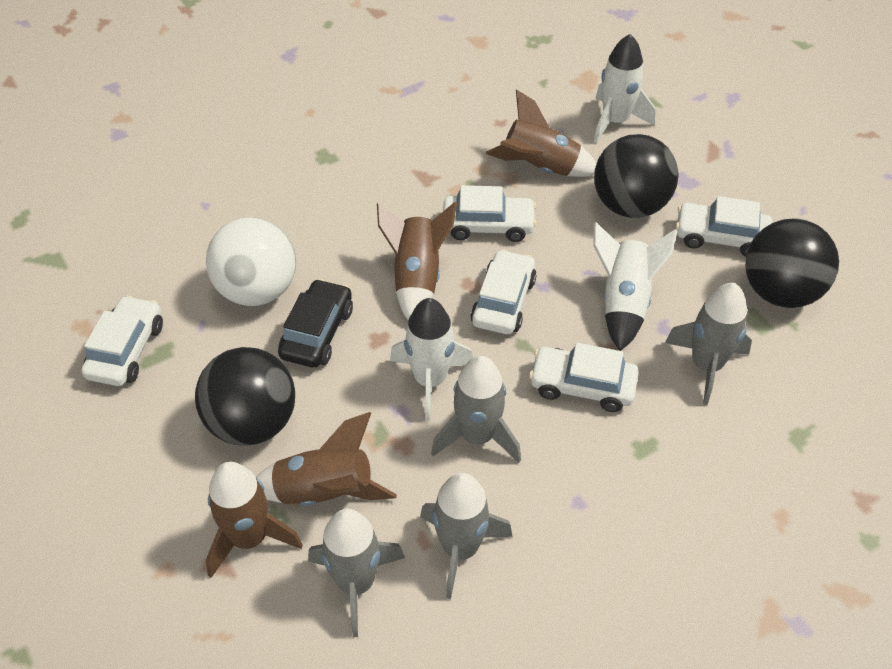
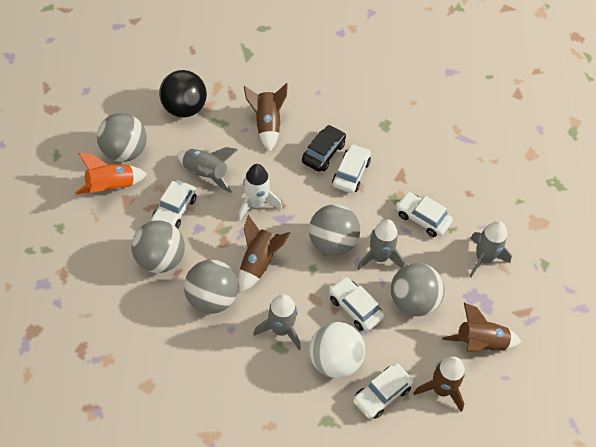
black ball: [195,347,295,446] [594,134,678,218] [745,218,839,308] = 3 -> [159,70,207,118] = 1
grey ball: none = 0 -> [97,113,147,162] [132,220,185,273] [184,260,238,314] [309,204,360,256] [391,263,445,316] = 5
orange rocket: none = 0 -> [75,153,147,194] = 1
white rocket: [390,298,473,421] [593,222,678,351] [594,34,655,143] = 3 -> [238,164,282,221] = 1

